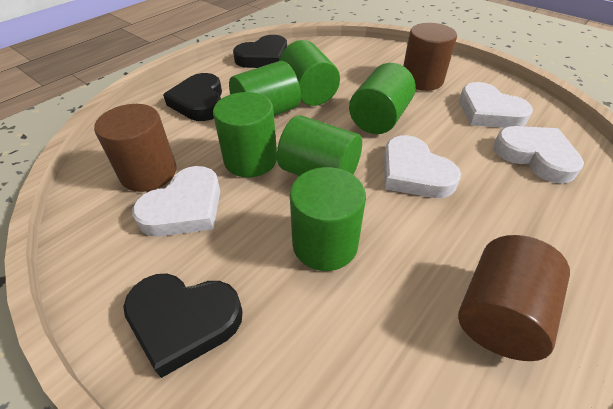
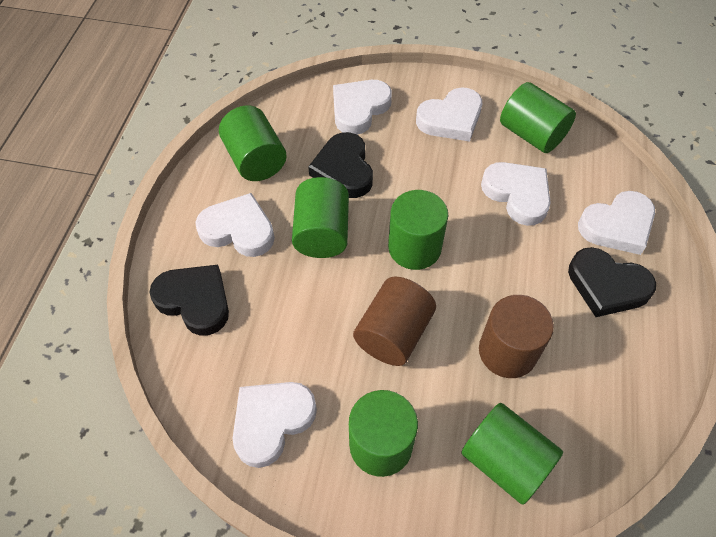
brown cylinder: [94,104,177,192] [403,23,457,91] [458,235,570,361] = 3 -> [353,277,436,366] [479,295,554,378] = 2
white heart: [132,166,220,237] [384,135,461,198] [459,82,533,128] [493,126,584,184] = 4 -> [195,193,275,257] [233,382,317,468] [333,80,392,135] [416,87,482,142] [481,162,551,226] [578,191,655,255] = 6

